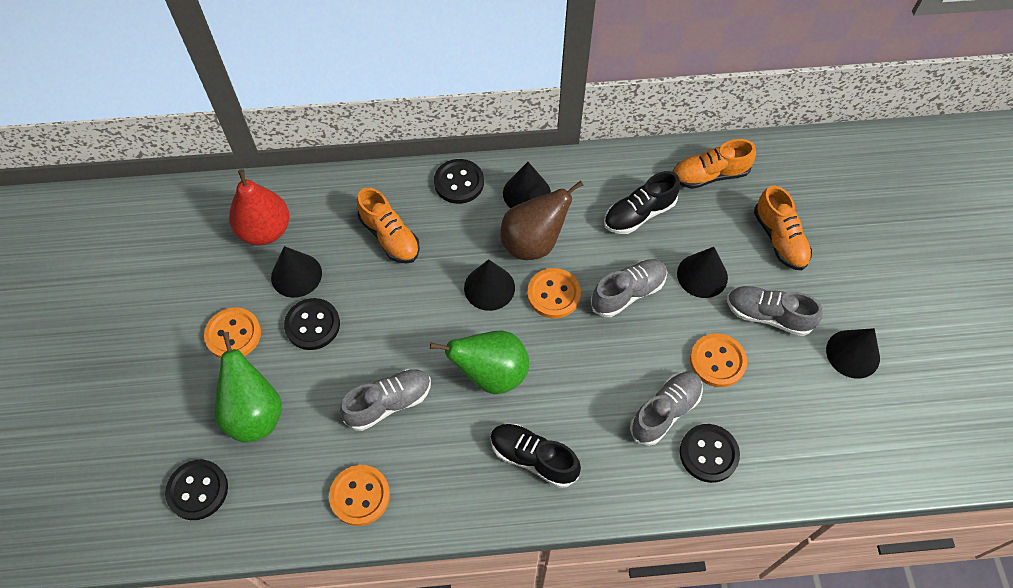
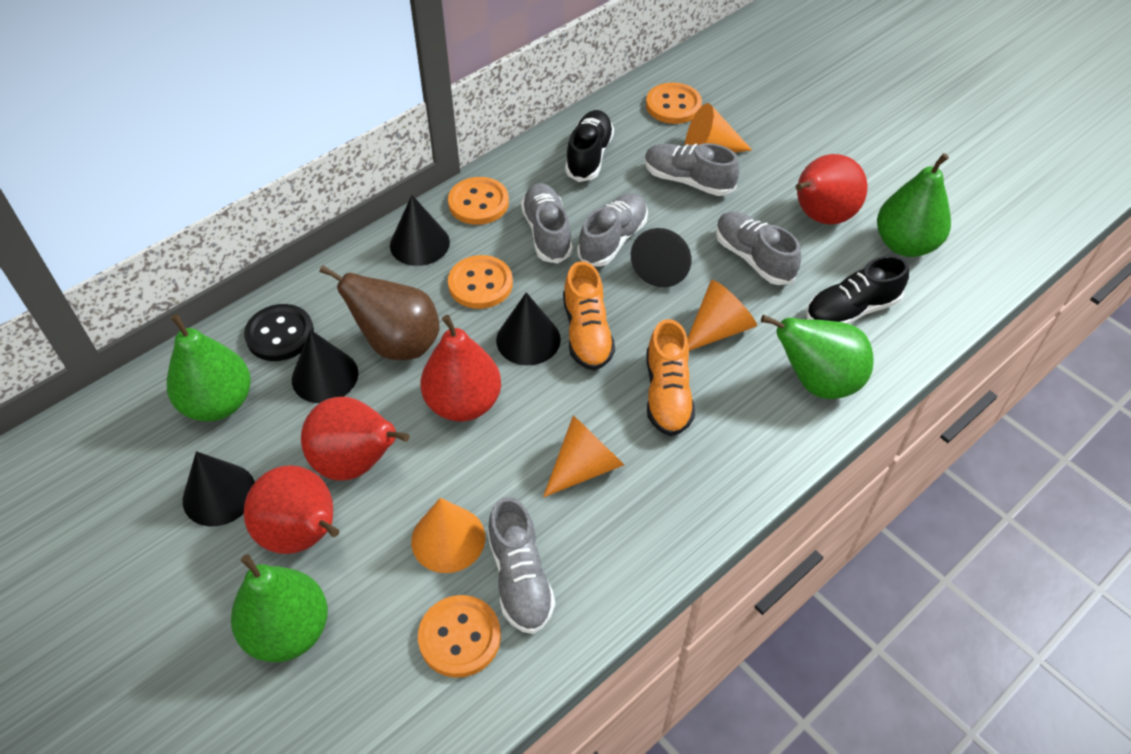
black button: [165,460,228,520] [284,298,340,350] [434,159,484,204] [680,424,740,483] = 4 -> [244,304,314,361] = 1
green pear: [214,332,282,442] [430,330,529,394] = 2 -> [167,314,251,422] [231,554,328,662] [761,315,874,399] [877,153,951,257] = 4
grey shoe: [340,369,431,431] [591,259,667,317] [630,372,703,446] [727,286,823,336] = 4 -> [487,497,555,634] [521,183,573,264] [577,193,648,267] [644,143,740,196] [716,212,801,285] = 5
orange cone: none = 0 -> [411,498,485,573] [543,415,624,497] [685,103,752,153] [687,280,757,351] = 4
orange shoe: [357,188,420,264] [673,139,756,189] [754,186,812,270] = 3 -> [563,261,615,371] [647,319,695,436] = 2
red pear: [229,169,290,245] = 1 -> [244,465,339,554] [301,397,410,481] [421,315,501,422] [796,154,868,225] = 4

